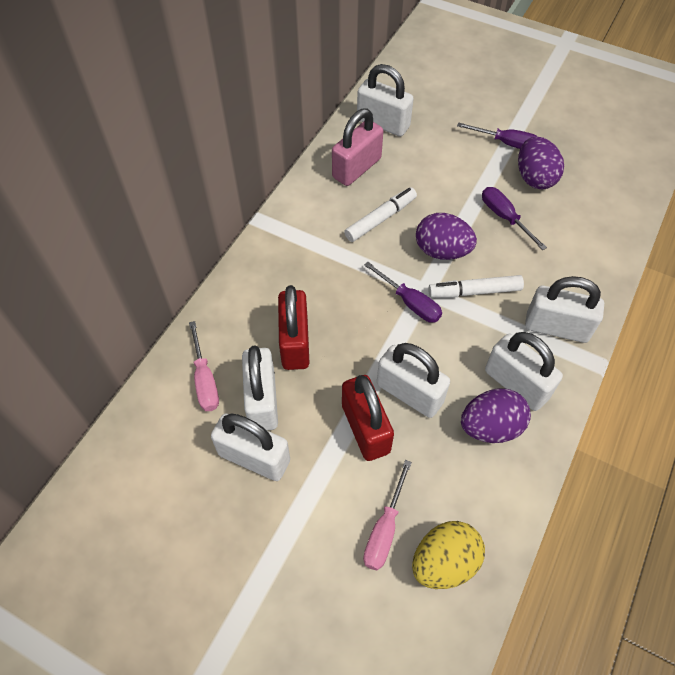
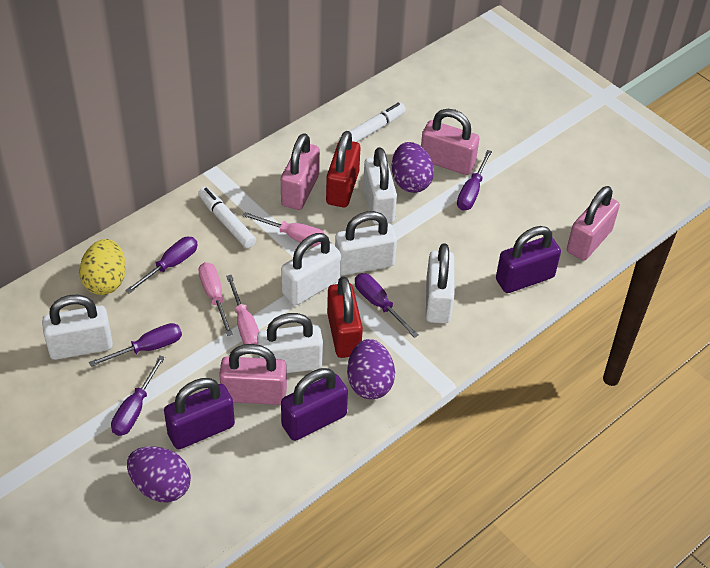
pink padlock: [332,109,383,186] = 1 -> [219,344,287,405] [281,133,320,210] [421,109,479,175] [567,186,620,261] = 4
pink screwdriver: [189,321,219,411] [363,460,412,570] = 2 -> [198,262,233,336] [226,275,259,345] [242,212,326,247] = 3
purple padlock: none = 0 -> [164,378,235,449] [281,368,348,441] [496,226,561,293] = 3
purple screwdriver: [364,262,442,323] [457,122,538,149] [482,187,547,250] = 3 -> [89,323,182,367] [111,356,165,436] [125,237,198,294] [355,273,419,338] [457,150,492,211] = 5

